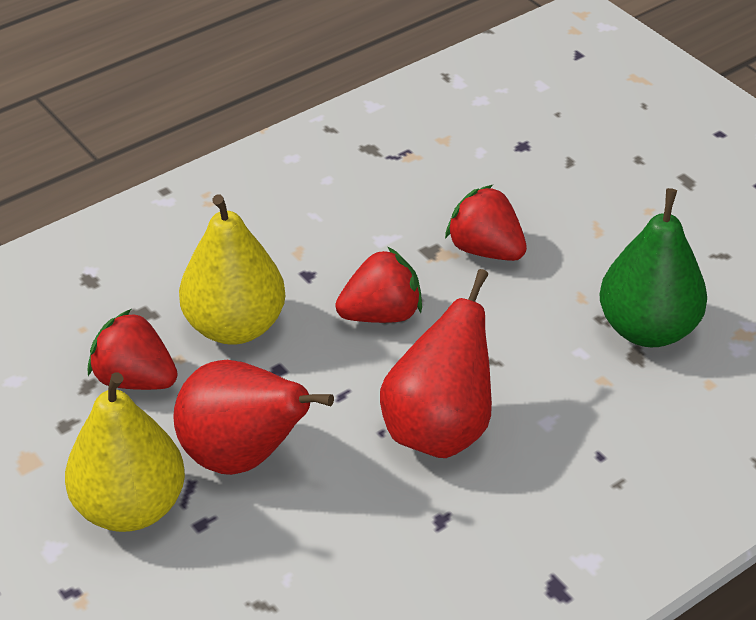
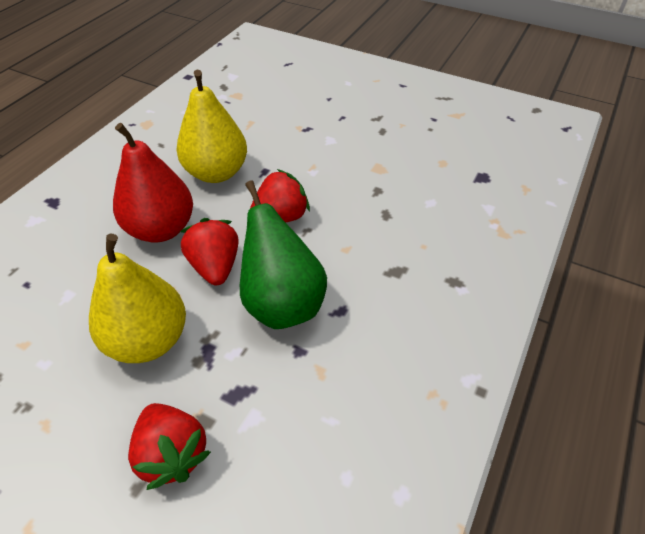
red pear: [173,360,334,475] [380,269,492,458] = 2 -> [113,123,193,243] = 1

